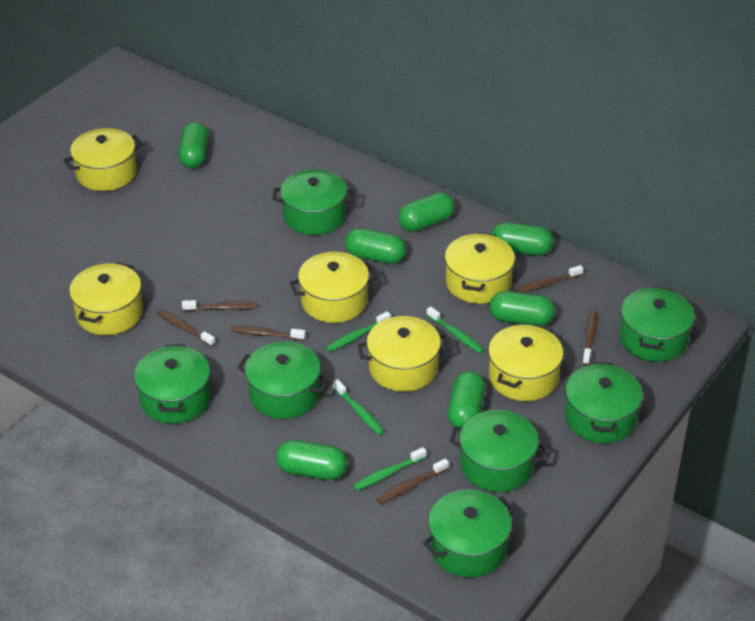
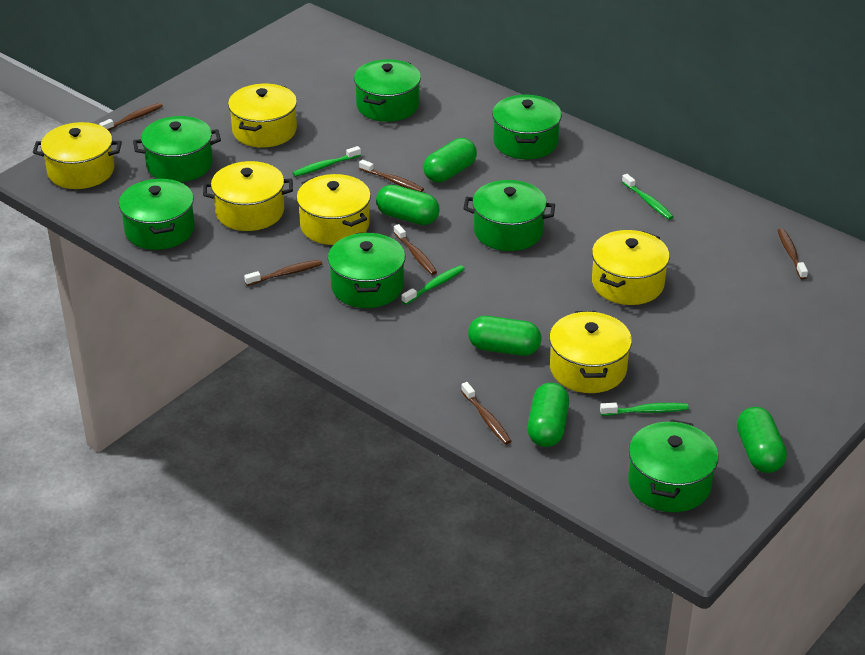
green capsule: [178,122,209,168] [276,440,347,480] [345,228,406,264] [398,192,455,232] [448,371,486,427] [490,291,555,326] [492,222,553,256] = 7 -> [376,185,440,225] [423,138,477,183] [468,316,541,356] [528,383,569,447] [737,407,787,473] = 5

